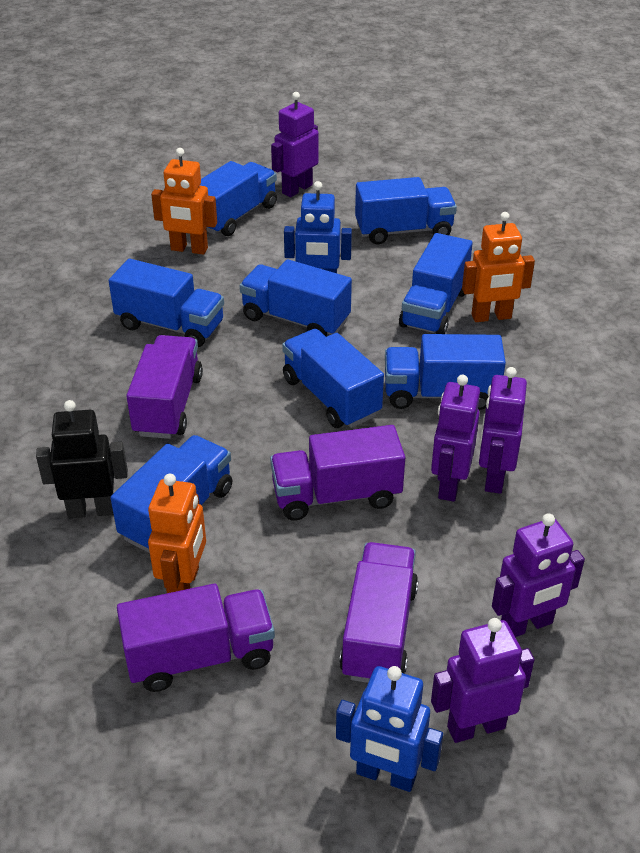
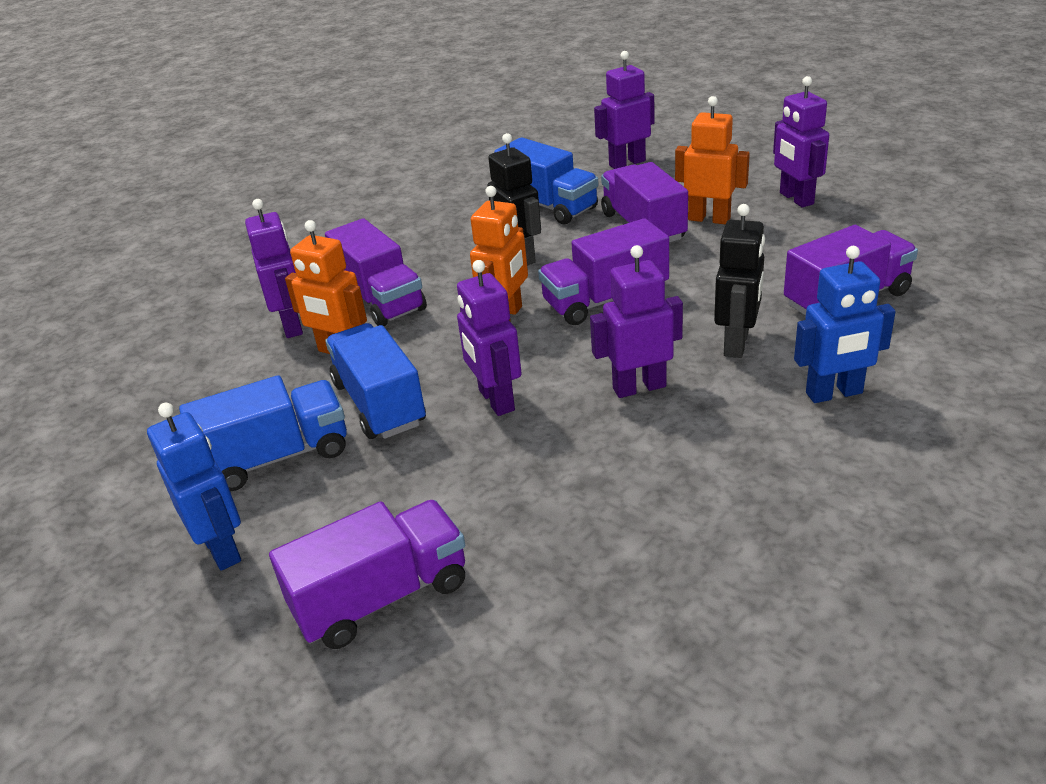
black robot: [36,400,128,518] = 1 -> [487,133,541,266] [714,204,765,358] = 2
blue truck: [109,259,224,347] [111,435,232,553] [200,161,277,236] [240,259,352,336] [282,329,384,428] [355,177,457,245] [385,334,506,410] [399,233,473,334] = 8 -> [179,375,347,491] [325,323,426,439] [494,137,599,224] = 3
purple truck: [117,584,275,692] [126,335,203,439] [270,425,405,520] [339,542,418,683] = 4 -> [269,500,465,649] [325,218,427,326] [538,218,669,325] [601,162,688,242] [784,225,918,316] = 5

